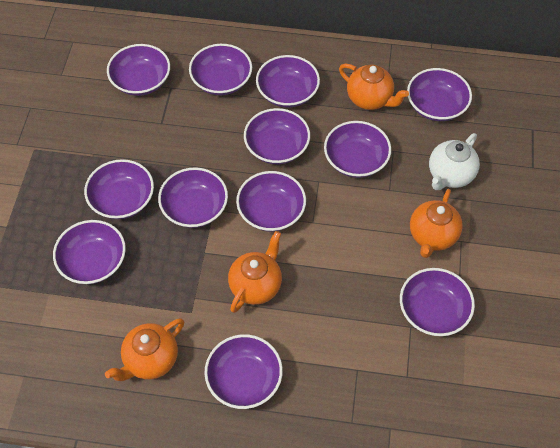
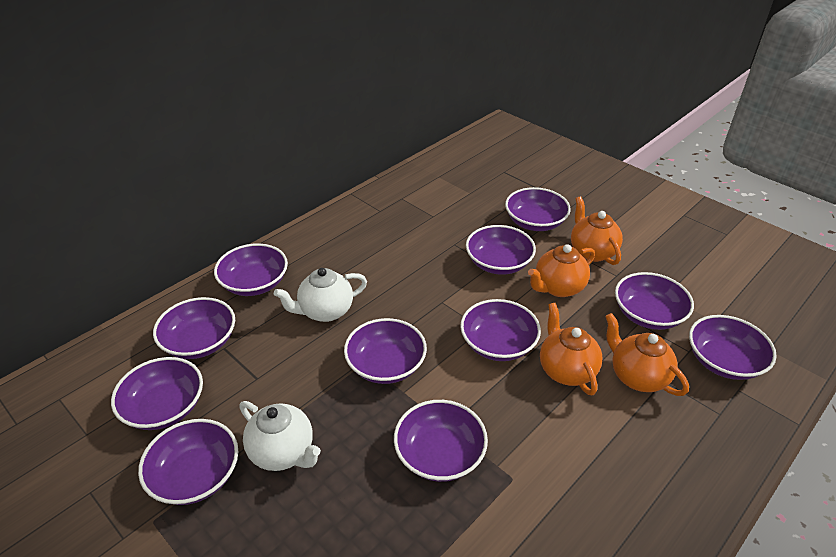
purple bowl: [53,220,126,284] [84,159,154,219] [107,44,170,96] [158,167,228,228] [189,44,252,95] [204,334,283,409] [236,171,306,232] [244,108,310,164] [256,55,320,108] [324,121,391,178] [400,268,475,336] [407,68,472,121] = 12 -> [111,357,203,430] [138,419,238,505] [153,297,235,359] [214,243,288,296] [344,318,427,384] [394,400,488,482] [460,299,541,361] [466,225,536,275] [505,187,571,231] [615,272,694,330] [689,315,777,380] = 11
white teapot: [429,133,480,190] = 1 -> [240,401,321,471] [274,268,367,322] = 2

